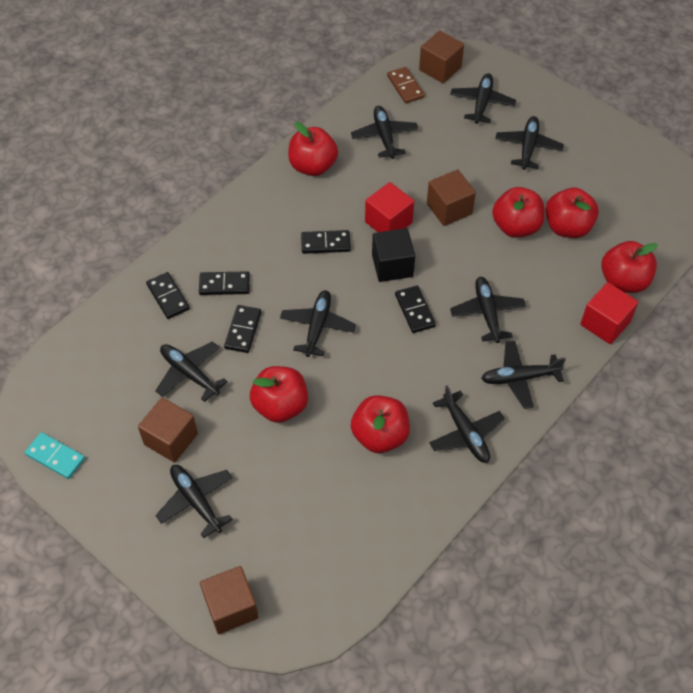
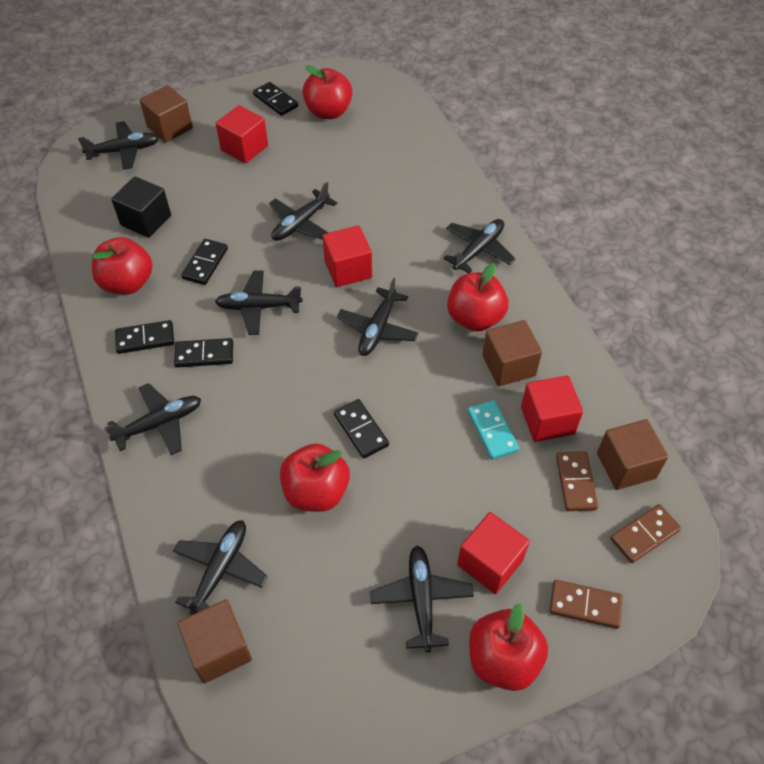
black plane: [155,465,233,538] [156,341,228,402] [280,290,356,357] [351,106,418,159] [429,385,505,463] [450,73,516,124] [450,277,526,343] [481,341,566,409] [495,116,564,170] = 9 -> [78,121,159,170] [104,383,201,455] [173,520,268,615] [215,270,303,335] [269,182,337,241] [337,278,419,356] [370,546,474,652] [444,219,516,273] = 8
brown domino: [387,67,425,103] = 1 -> [549,580,623,629] [556,451,598,511] [610,504,681,563] = 3
red apple: [250,366,308,423] [288,122,338,176] [351,395,410,453] [492,187,545,238] [546,188,599,238] [601,241,658,293] = 6 -> [91,237,152,295] [280,444,350,512] [302,65,353,119] [447,263,508,331] [469,603,548,691] = 5
red cube: [365,182,414,232] [580,282,638,344] = 2 -> [216,105,268,163] [323,225,372,287] [457,512,530,594] [521,376,583,442] = 4

